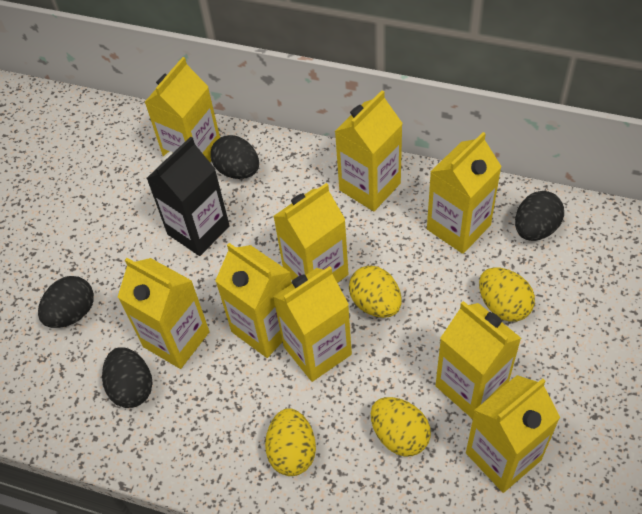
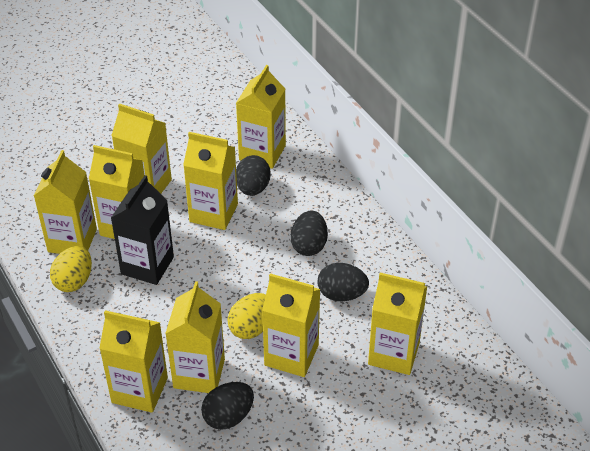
yellow egg: [265,408,316,476] [349,266,402,318] [371,397,431,457] [479,267,535,322] = 4 -> [50,246,92,292] [227,293,266,339] = 2

